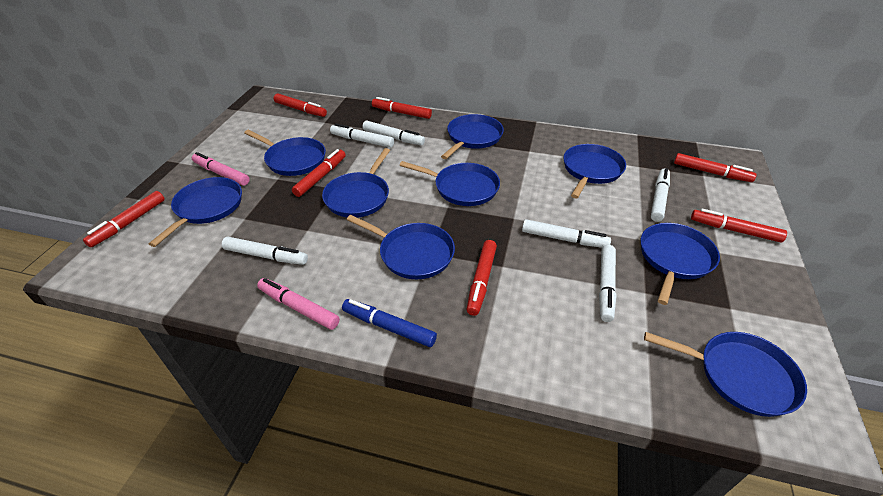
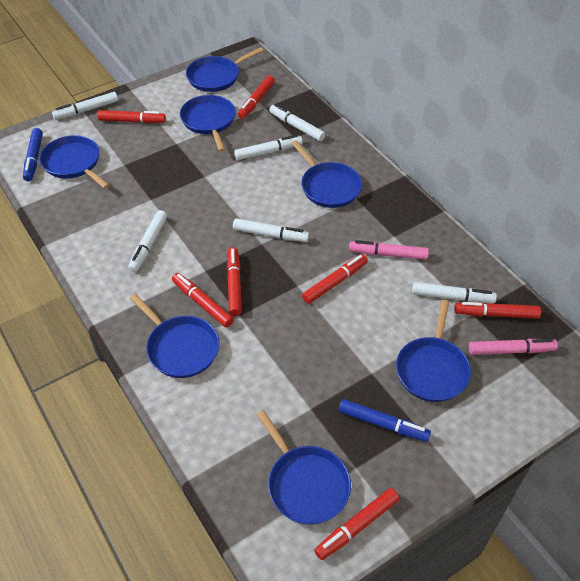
blue marker: [342,299,437,347] = 1 -> [23,128,43,181] [339,399,431,442] = 2
blue pan: [149,177,242,247] [244,130,326,176] [322,148,390,218] [346,215,455,279] [400,161,500,206] [441,114,504,159] [563,144,626,198] [641,223,720,305] [644,332,807,417] = 9 -> [39,135,109,189] [130,294,219,378] [180,95,236,152] [186,47,264,92] [256,410,351,525] [291,141,362,208] [396,300,471,402] = 7

